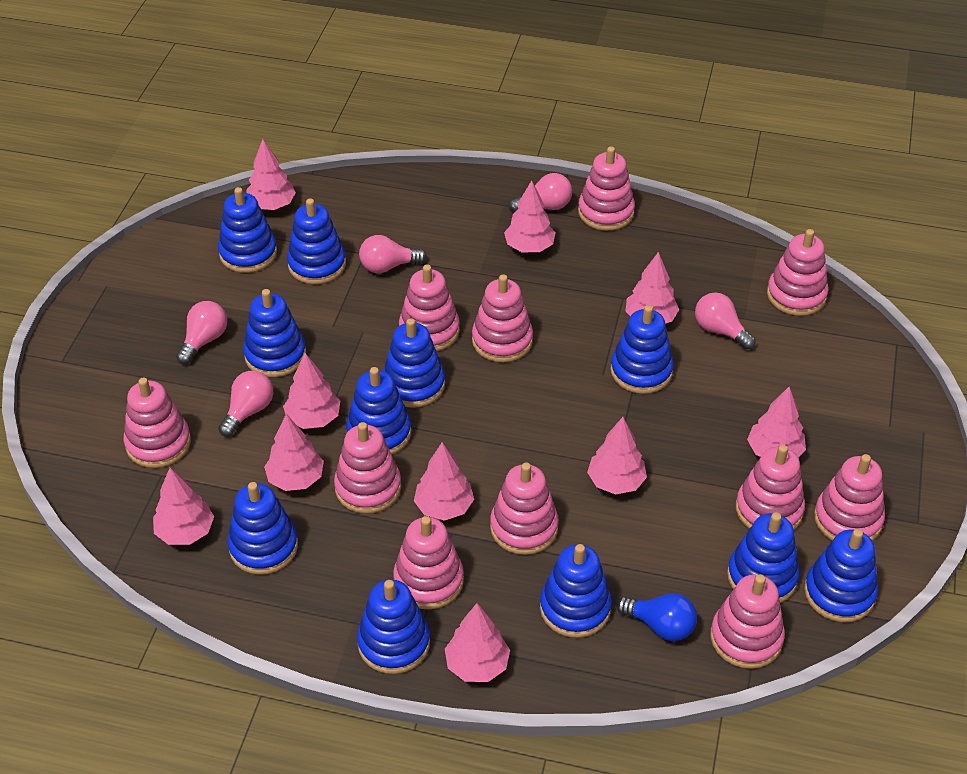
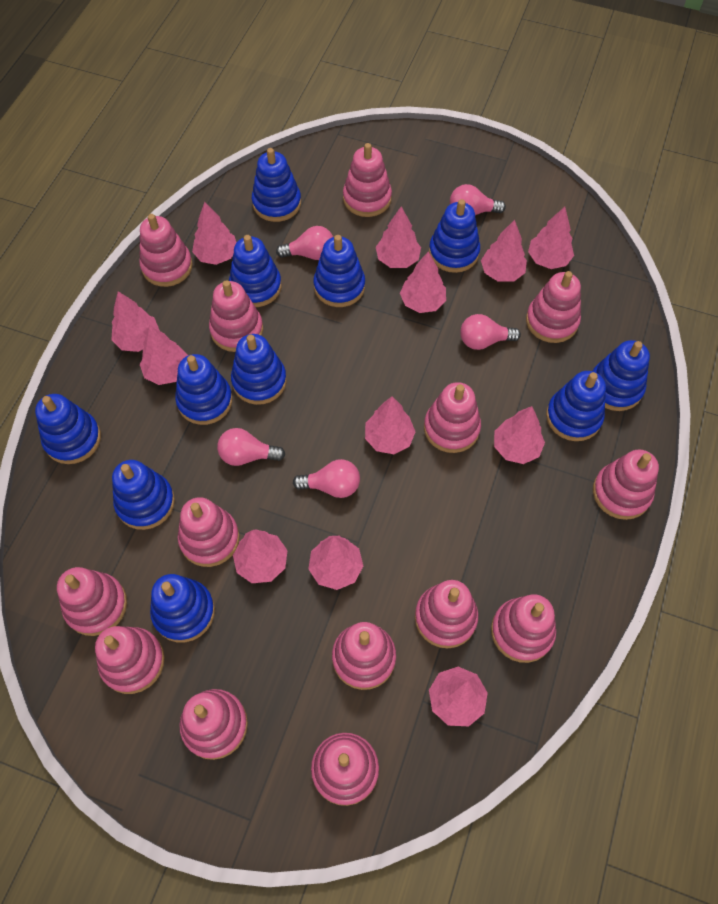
blue light bulb: [616,593,697,641] = 1 -> none = 0
pink stacking toy: [124,378,191,468] [334,422,401,514] [393,516,464,610] [399,264,460,351] [472,274,533,362] [490,463,559,555] [578,146,635,231] [710,574,785,669] [736,445,805,529] [767,229,828,316] [814,454,885,541] = 11 -> [57,567,127,636] [95,626,165,694] [139,214,193,287] [178,497,239,567] [179,689,248,760] [209,280,263,352] [311,733,379,806] [332,622,396,690] [343,143,392,217] [415,580,478,648] [424,382,481,453] [491,594,556,663] [526,271,581,343] [593,450,659,520] = 14
pink tree: [153,468,214,545] [246,139,296,210] [264,414,324,491] [283,353,340,429] [414,442,474,521] [445,603,510,682] [504,180,556,252] [587,417,647,494] [626,252,679,324] [747,387,806,457] = 10 -> [111,291,159,352] [140,325,188,385] [192,202,237,265] [233,529,288,583] [309,536,363,590] [365,396,415,454] [376,206,421,268] [400,251,446,313] [429,667,488,726] [481,220,527,282] [494,406,545,464] [528,207,574,269] = 12

